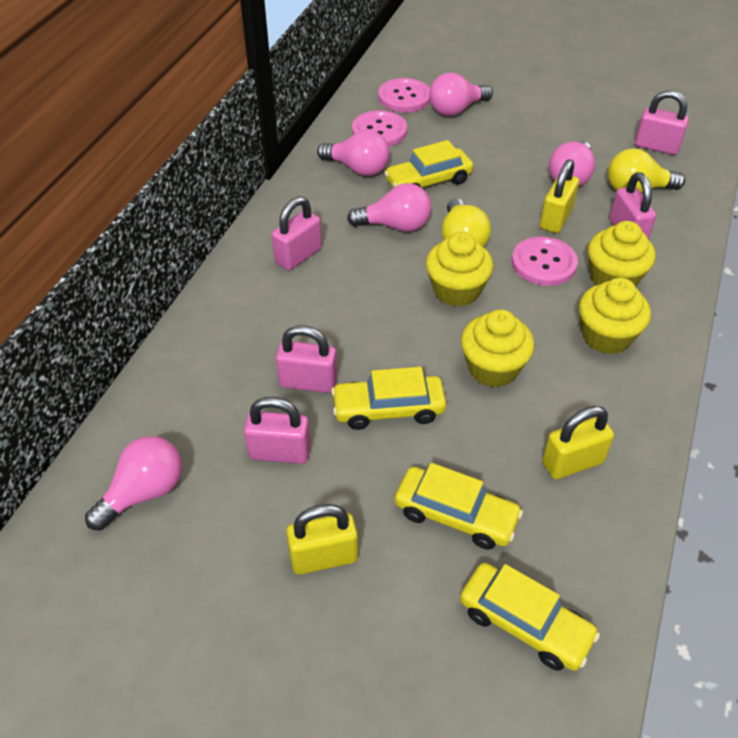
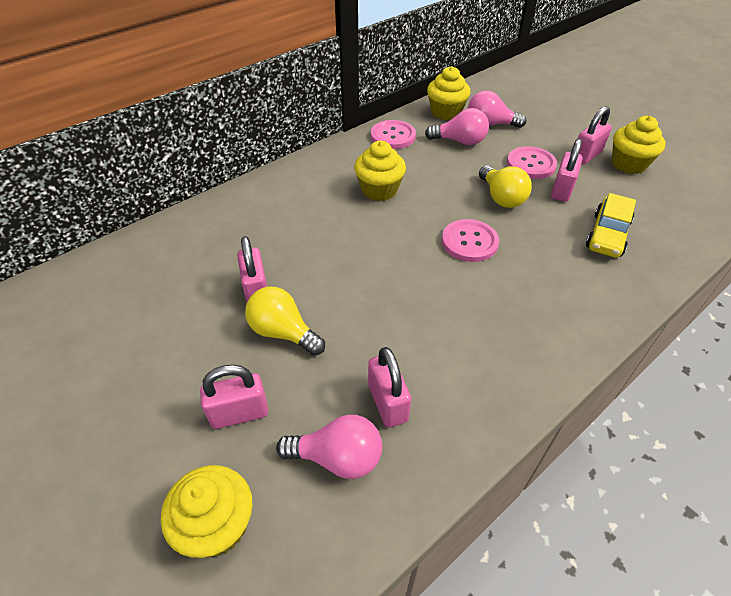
pink light bulb: [85,436,182,530] [317,130,390,176] [347,183,431,232] [429,73,493,116] [549,141,595,187] = 5 -> [276,415,382,479] [425,108,489,145] [468,91,527,128] = 3
yellow car: [331,367,446,430] [384,140,473,188] [395,463,523,550] [460,563,600,671] = 4 -> [586,193,636,258] = 1
yellow padlock: [286,504,358,575] [540,159,579,233] [542,406,614,479] = 3 -> none = 0

